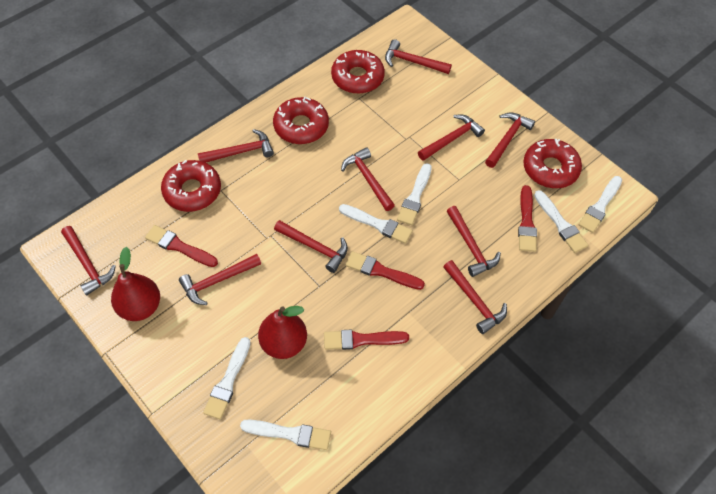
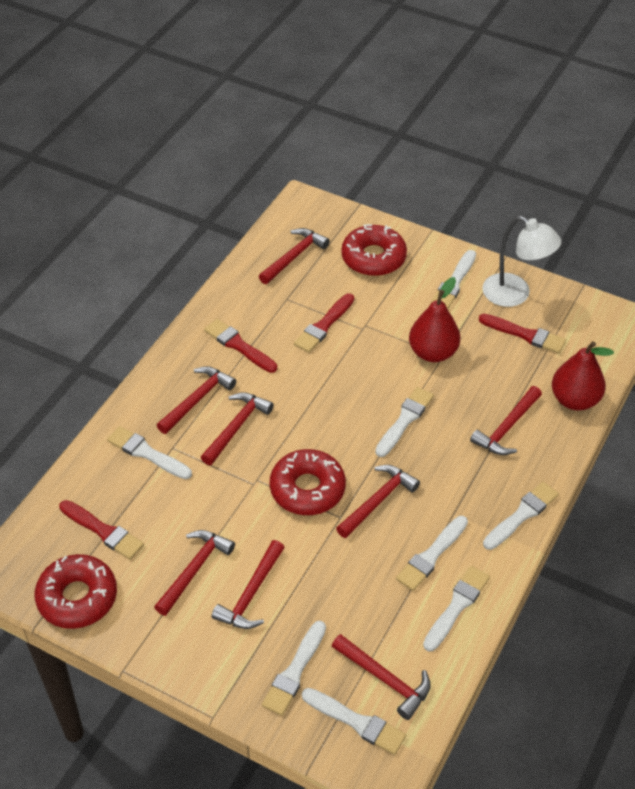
red donut: [161,160,221,212] [273,97,329,144] [331,50,385,94] [523,139,582,188] = 4 -> [35,554,117,629] [270,449,346,515] [341,224,407,276] = 3
red hammer: [61,226,116,296] [179,254,261,305] [197,129,274,163] [274,220,348,273] [341,147,395,211] [385,39,452,74] [418,115,485,161] [444,260,507,334] [447,206,501,277] [485,112,535,168] = 10 -> [154,530,235,616] [157,366,236,434] [201,392,274,465] [212,540,285,629] [259,228,330,284] [332,634,431,720] [336,465,420,538] [470,386,542,455] = 8
white brush: [203,337,251,419] [240,419,331,450] [339,204,413,244] [397,163,432,225] [534,190,588,253] [579,176,622,233] = 6 -> [107,426,192,479] [262,621,326,716] [302,688,406,755] [375,387,434,457] [396,516,468,591] [423,566,490,651] [431,250,476,309] [483,482,559,550] = 8
white lamp: none = 0 -> [482,216,562,307] = 1

